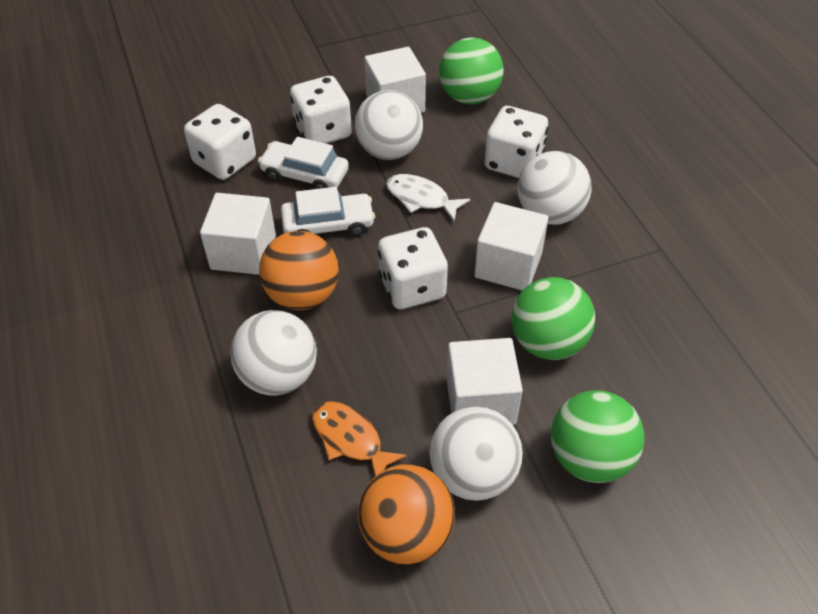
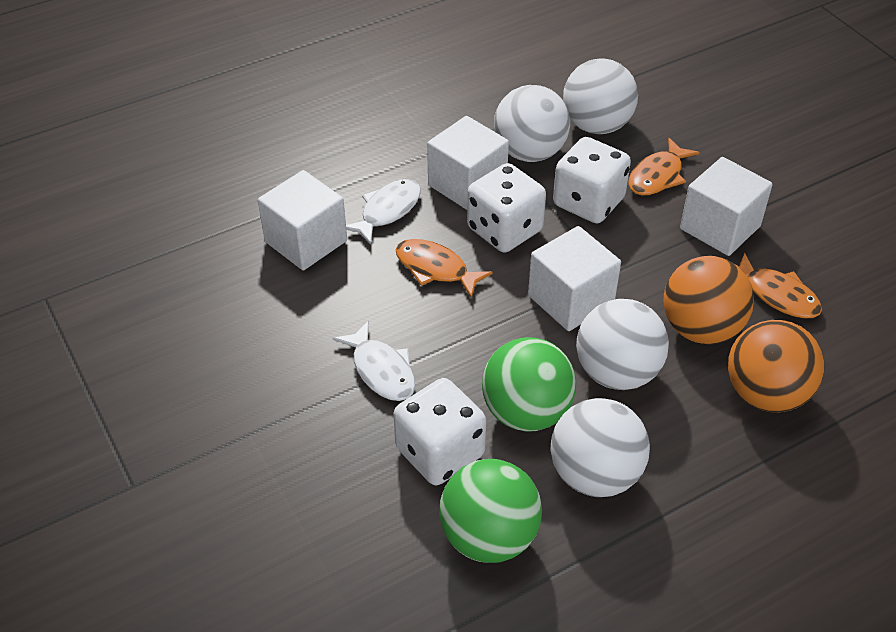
green ball: [439,37,504,104] [511,277,595,360] [551,390,644,483] = 3 -> [439,459,542,563] [482,338,576,432] = 2
orange fish: [312,401,407,476] = 1 -> [395,239,493,298] [628,138,700,196] [739,253,822,319] = 3
white car: [258,137,349,189] [281,187,375,236] = 2 -> none = 0
white dice: [184,104,256,180] [290,76,352,144] [378,227,448,309] [484,106,548,178] = 4 -> [393,378,486,485] [467,163,546,253] [553,137,631,223] = 3
white fish: [386,174,470,221] = 1 -> [333,320,415,401] [346,179,421,245] = 2

